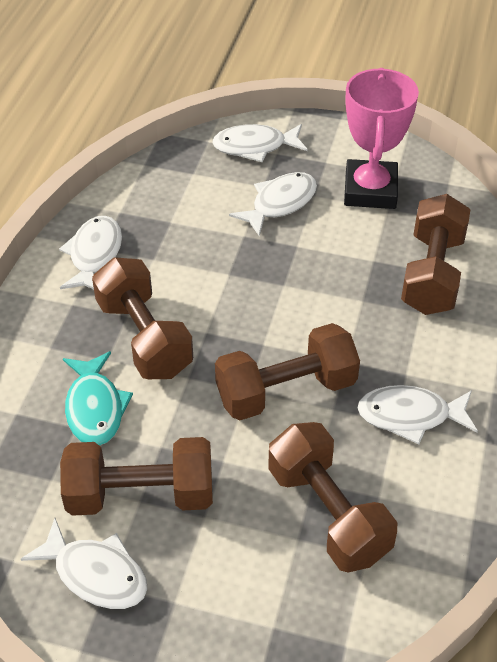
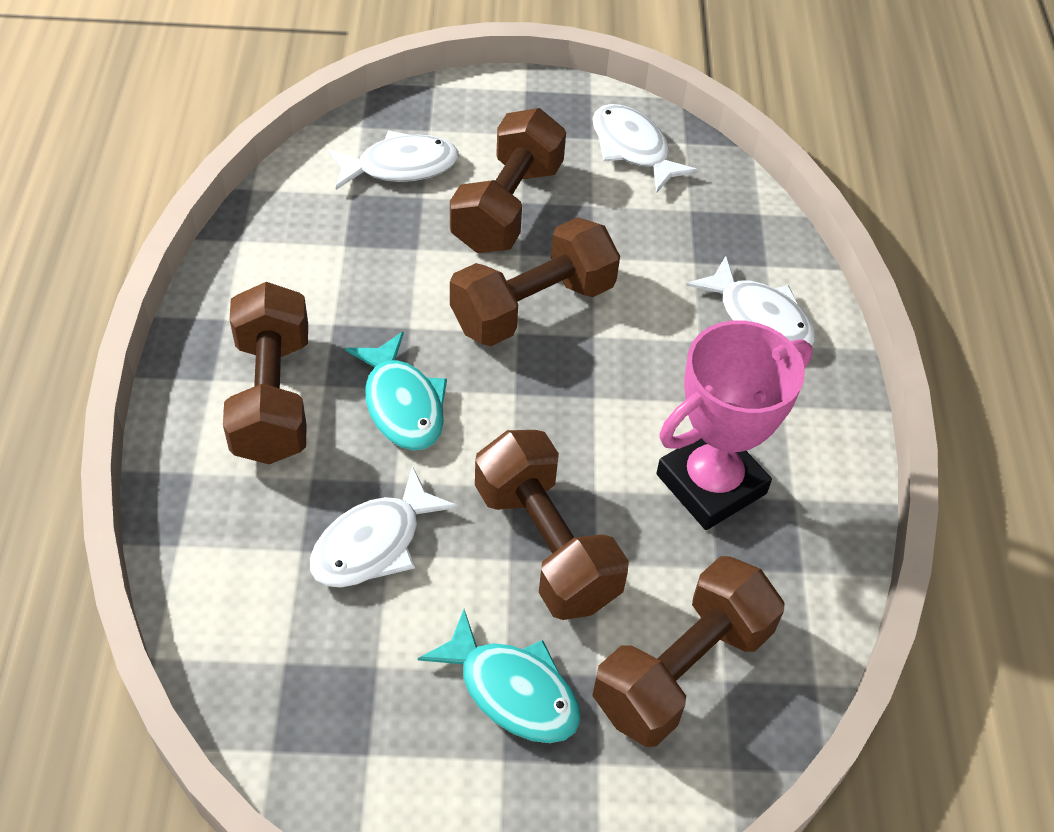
turquoise fish: [63,351,133,446] = 1 -> [345,332,447,451] [418,609,580,743] = 2
white fish: [21,518,148,609] [59,216,122,289] [212,124,308,163] [229,172,317,237] [357,385,478,444] = 5 -> [310,466,458,588] [328,130,459,190] [592,104,699,193] [686,256,815,353] = 4

